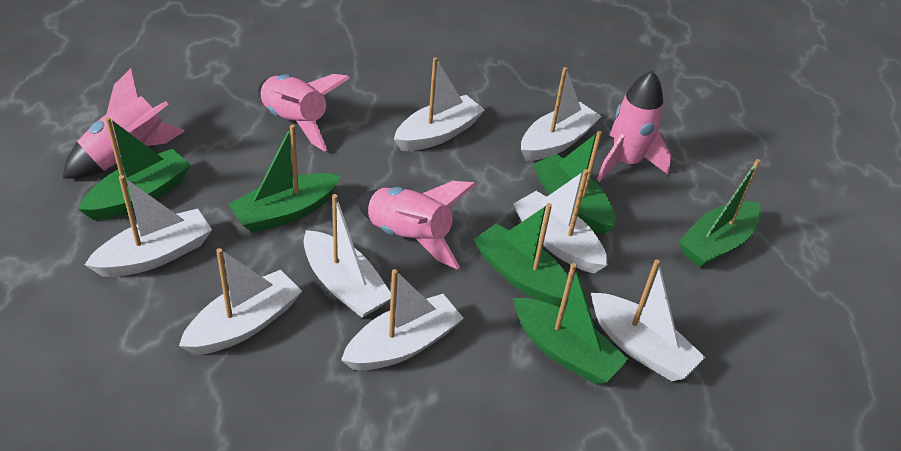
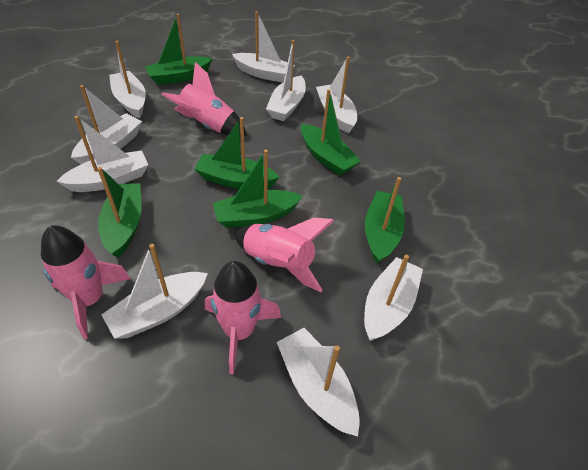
white boat: [85,175,212,277] [179,248,302,355] [304,194,391,318] [341,269,464,371] [394,57,485,151] [513,169,608,273] [521,67,601,161] [591,259,705,381] = 8 -> [57,116,148,192] [71,85,142,164] [101,244,208,339] [109,41,146,118] [232,11,295,83] [266,40,306,121] [277,328,360,436] [316,57,357,133] [364,255,423,341] = 9

